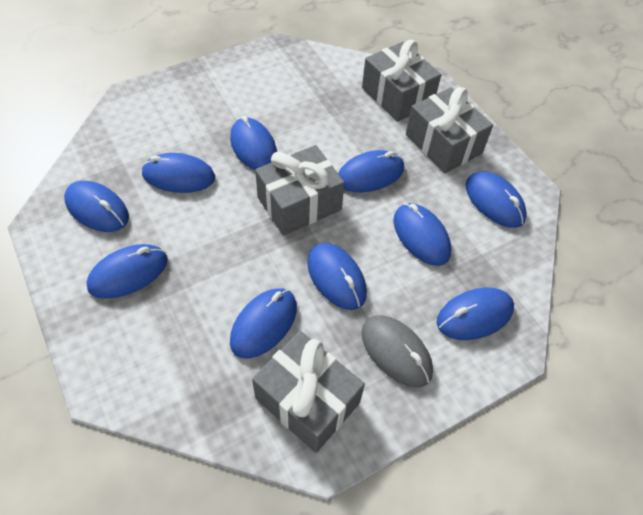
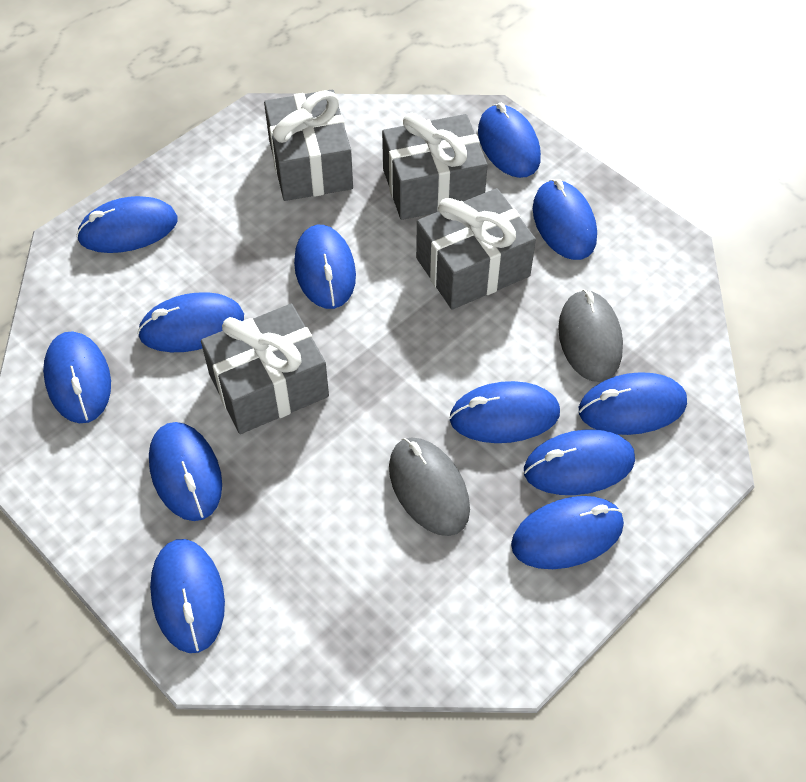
blue mouse: [64,181,129,232] [86,244,168,299] [141,153,215,193] [230,116,277,170] [230,288,297,358] [307,243,367,310] [338,150,404,192] [393,203,451,266] [437,287,514,340] [465,171,527,228] = 10 -> [43,332,111,423] [76,196,177,253] [137,292,244,352] [149,422,222,521] [150,539,225,653] [294,225,356,309] [449,381,560,443] [478,103,541,178] [511,496,624,569] [524,429,635,495] [533,179,597,260] [579,372,687,435] = 12
grey mouse: [362,315,433,388] = 1 -> [389,437,470,536] [558,289,623,382] = 2

